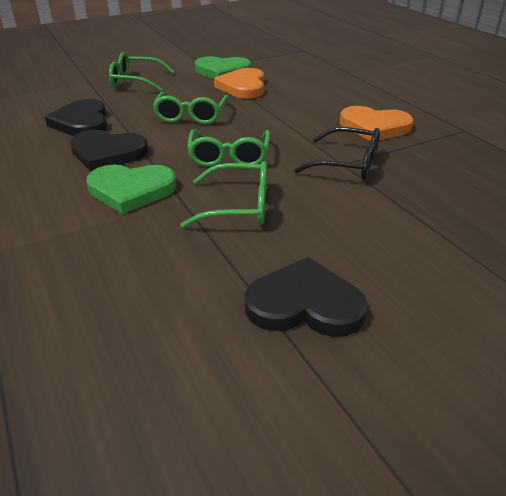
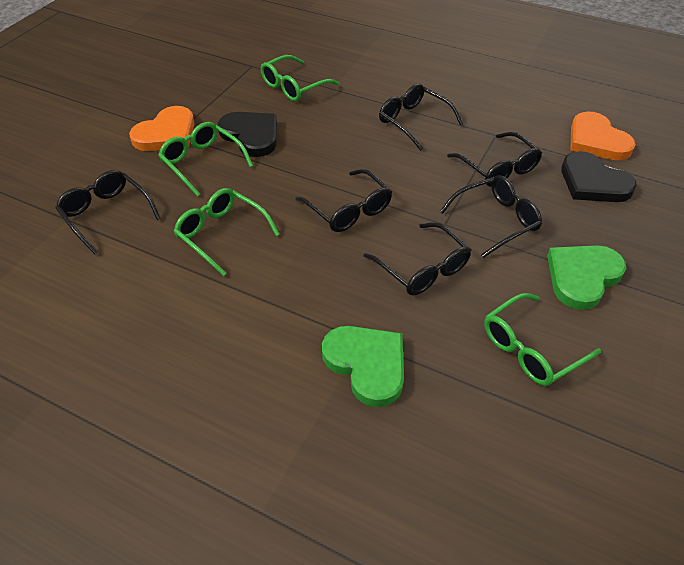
black glasses: [294,127,380,180] = 1 -> [55,170,161,254] [295,169,392,232] [364,222,471,296] [379,84,463,151] [440,175,542,258] [447,132,542,187] = 6
black heart: [45,99,107,136] [70,130,149,172] [245,257,367,337] = 3 -> [218,112,277,157] [561,151,637,202] = 2

